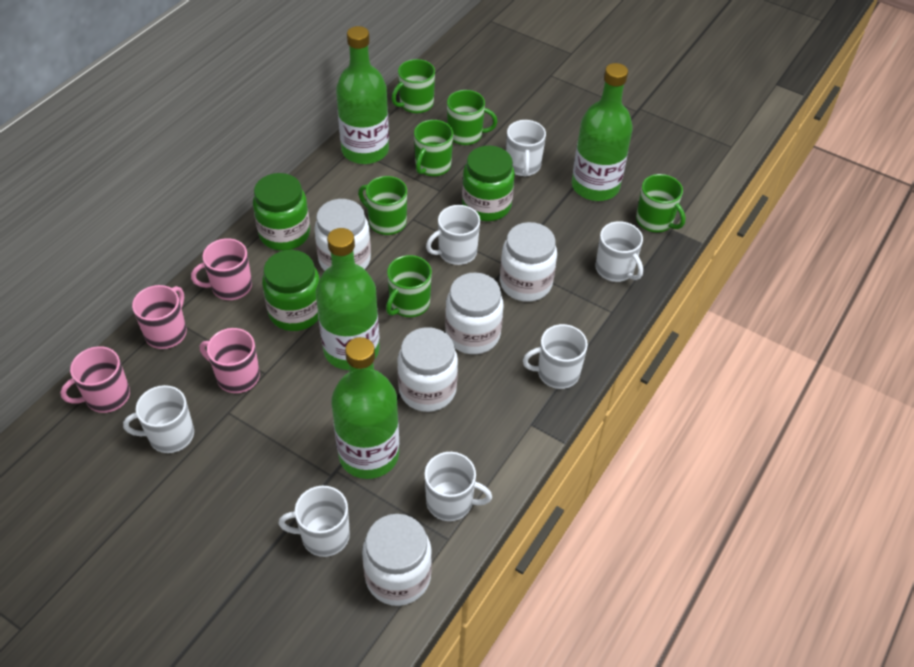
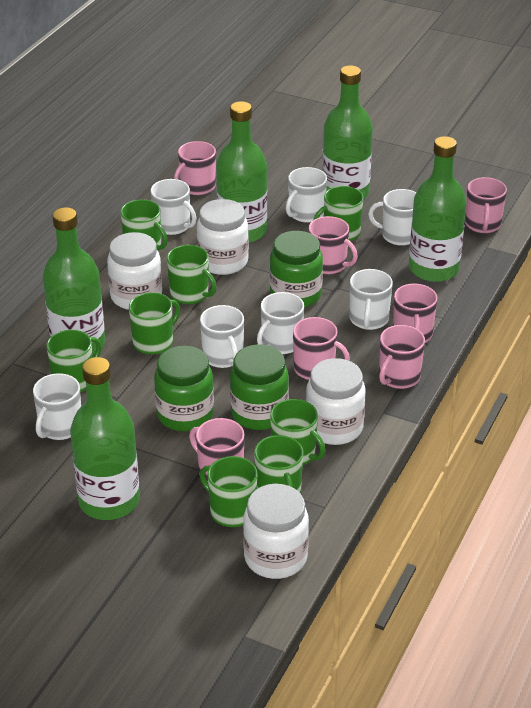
green bottle: [316,228,380,370] [331,337,399,479] [336,26,389,164] [572,63,633,201] = 4 -> [43,207,105,355] [70,357,140,520] [216,101,267,243] [322,65,373,199] [409,136,467,282] = 5
green mug: [358,176,407,235] [386,255,432,317] [392,59,435,113] [414,120,453,176] [447,90,497,145] [636,174,686,232] = 6 -> [46,330,101,392] [121,199,168,251] [129,292,180,355] [167,245,217,304] [200,456,257,527] [254,435,303,493] [270,399,326,465] [313,186,363,241] = 8
pink mug: [60,346,130,413] [132,285,187,349] [191,238,252,300] [200,328,260,393] = 4 -> [174,141,216,195] [189,418,244,482] [293,317,350,380] [309,216,358,274] [379,325,425,389] [393,283,437,343] [465,177,507,233] = 7
white jar: [314,199,371,271] [362,514,432,606] [397,327,458,412] [445,273,503,354] [500,222,557,302] = 5 -> [107,232,162,310] [197,199,249,275] [243,484,309,579] [306,358,366,445] = 4

